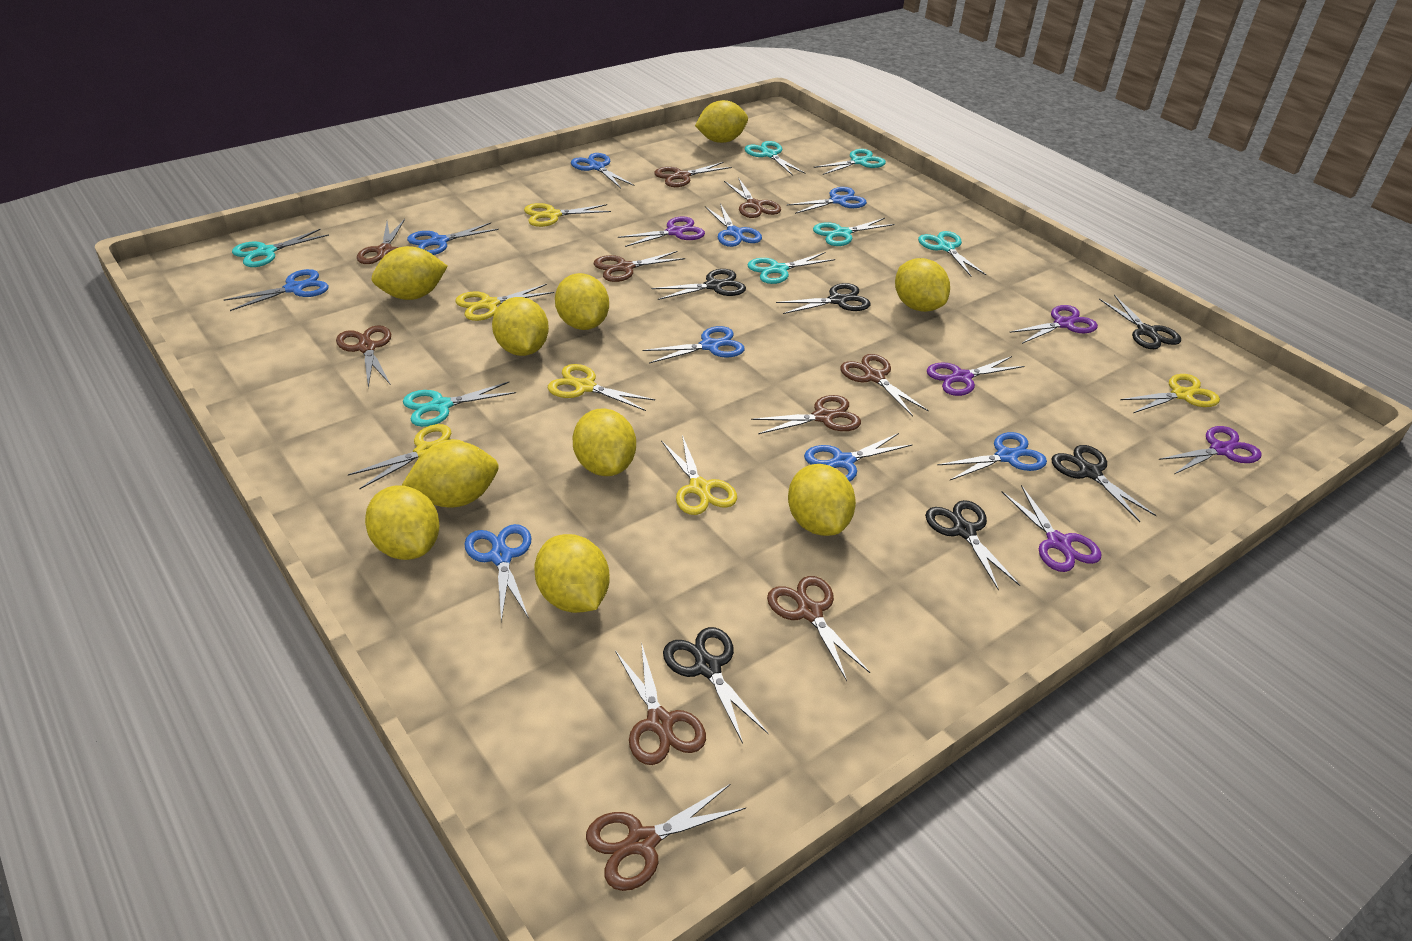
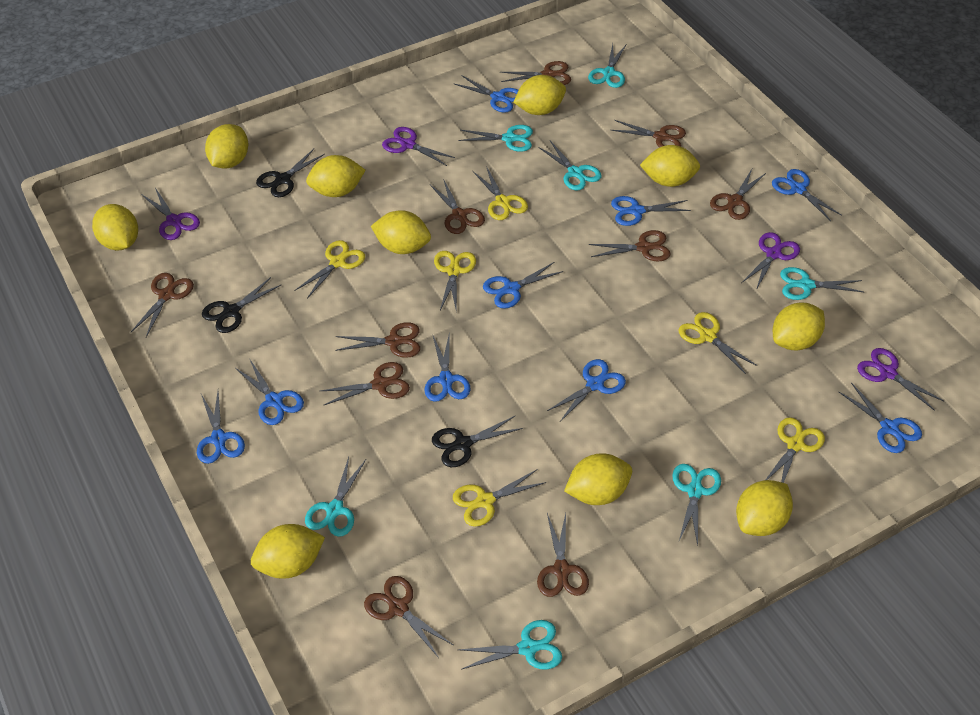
black scissors: [651,269,746,300] [663,627,768,744] [776,283,870,314] [925,500,1020,591] [1051,445,1157,522] [1099,295,1181,349] = 6 -> [202,277,281,333] [256,149,325,197] [432,416,523,467] = 3
purple scissors: [618,217,705,247] [927,356,1024,396] [1001,485,1101,572] [1009,305,1098,344] [1159,426,1261,474] = 5 -> [141,188,200,240] [382,127,455,166] [741,232,800,290] [857,348,944,411] = 4

